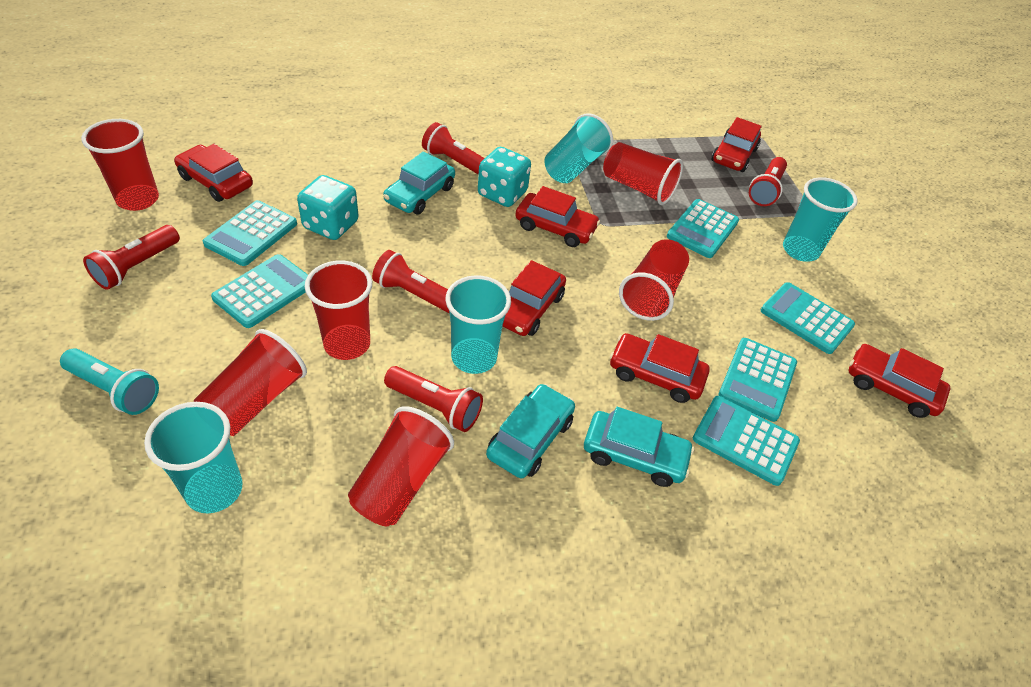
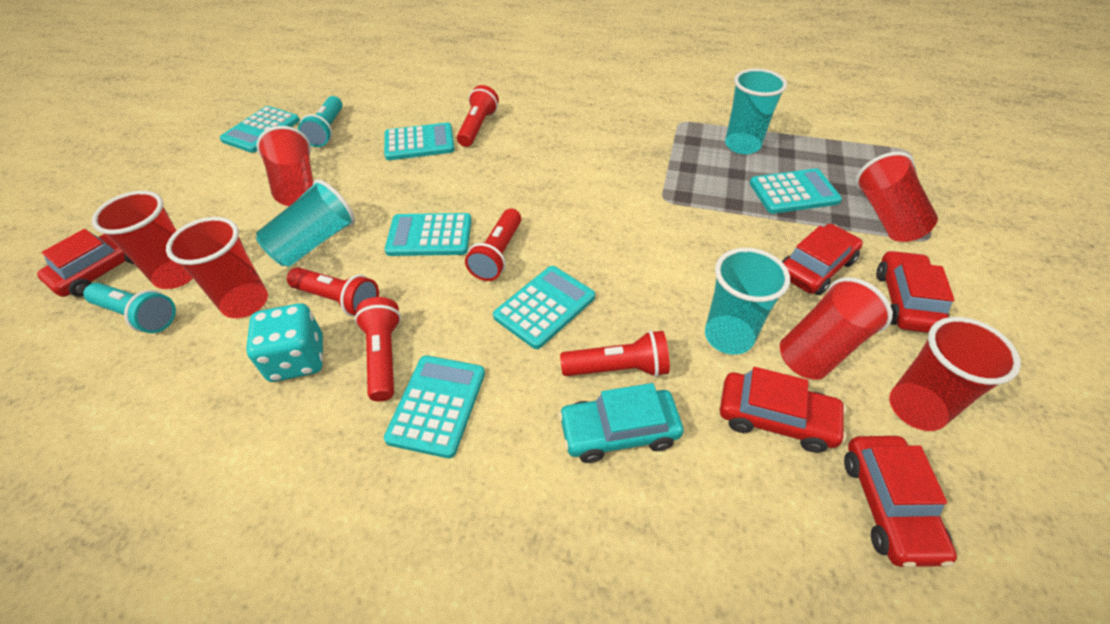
red car: [174,144,253,202] [503,260,566,336] [515,186,600,247] [610,333,710,403] [711,117,762,172] [849,344,951,418] = 6 -> [37,229,134,297] [720,367,847,453] [781,224,863,295] [844,436,957,568] [876,250,955,333] = 5
turquoise car: [383,151,455,214] [486,384,575,478] [584,407,694,487] = 3 -> [558,383,684,463] = 1
turquoise cup: [144,402,243,513] [445,275,511,374] [544,113,613,183] [783,177,858,262] = 4 -> [256,179,355,267] [705,248,790,355] [725,68,787,154] = 3
turquoise dice: [297,175,359,240] [478,147,531,207] = 2 -> [246,303,323,382] = 1
turquoise flashlight: [60,349,159,415] = 1 -> [83,283,176,333] [298,96,343,147] = 2

